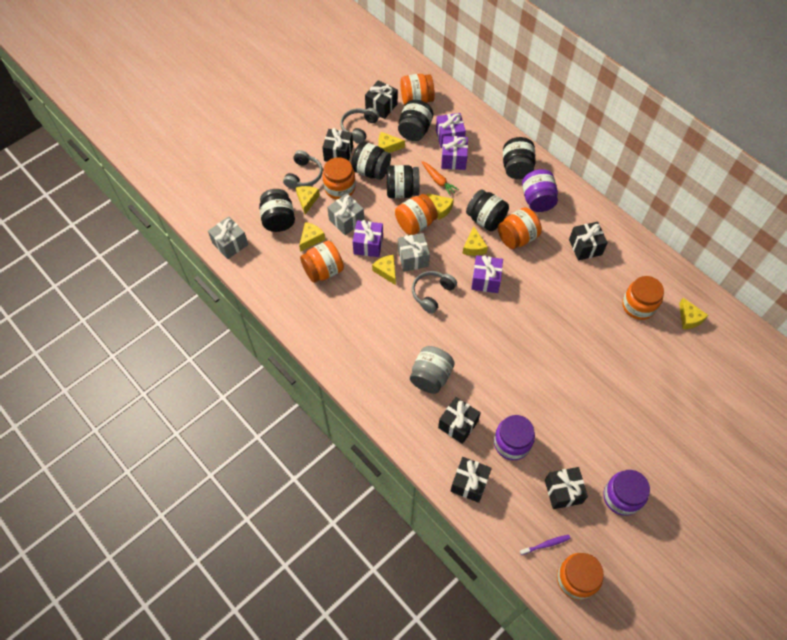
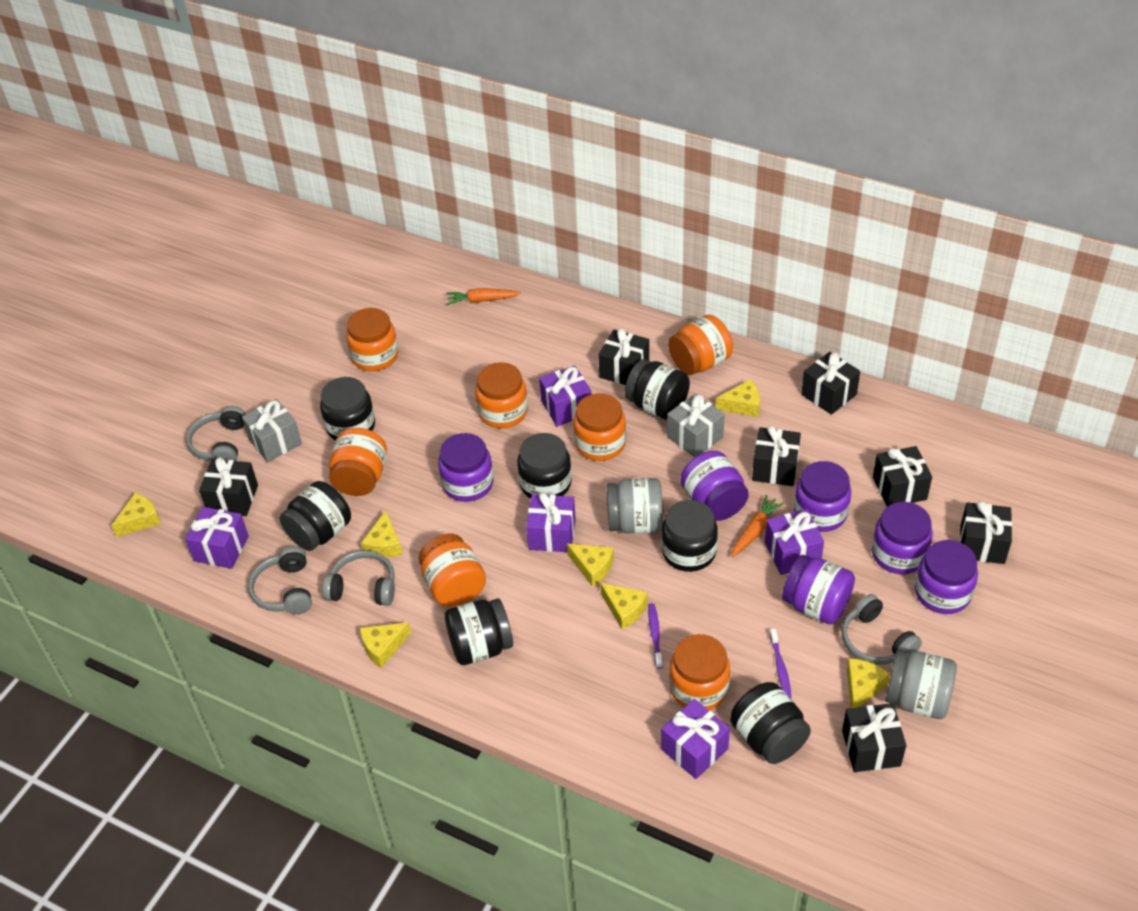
black gift: [322,128,353,161] [365,80,398,119] [438,397,481,444] [451,457,492,503] [545,467,588,509] [569,222,608,261] = 6 -> [199,457,258,516] [598,328,649,385] [752,426,801,486] [801,352,860,415] [842,703,906,772] [873,446,932,507] [960,501,1012,564] = 7
black jar: [259,189,295,232] [351,142,391,180] [387,165,420,198] [398,100,433,141] [466,190,509,231] [503,137,536,179] = 6 -> [280,481,351,551] [320,377,375,441] [445,598,513,665] [517,433,572,498] [625,359,690,420] [661,500,718,572] [730,682,811,764] = 7
grey gift: [208,216,248,259] [327,193,364,235] [398,233,430,272] = 3 -> [242,399,302,462] [667,393,725,458] = 2
grey headphones: [283,150,323,189] [340,108,379,144] [412,271,457,314] = 3 -> [186,406,246,461] [248,547,312,614] [322,550,395,606] [842,594,922,665] = 4
grey jar: [410,346,455,394] = 1 -> [607,478,663,534] [886,650,957,719] = 2
orange carrot: [422,161,459,196] = 1 -> [446,288,521,305] [731,495,784,558] = 2
purple gift: [353,220,383,257] [436,113,466,148] [441,136,468,170] [471,255,503,293] = 4 -> [185,507,249,569] [526,492,576,552] [539,365,591,426] [661,699,730,779] [765,509,824,575] = 5
purple jar: [494,415,535,460] [522,169,558,212] [604,470,650,516] = 3 -> [438,433,493,502] [680,451,749,521] [782,555,855,625] [794,461,851,532] [872,502,933,574] [915,540,978,614] = 6
purple toothbrush: [520,535,570,555] = 1 -> [648,603,663,669] [770,629,792,698] = 2

